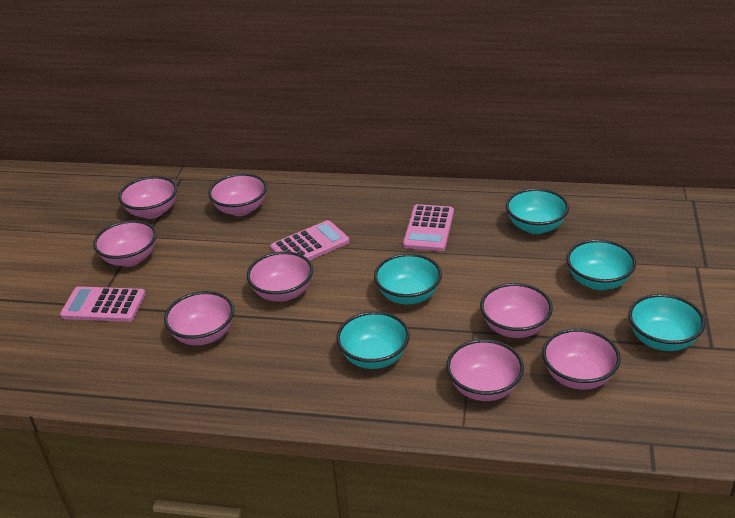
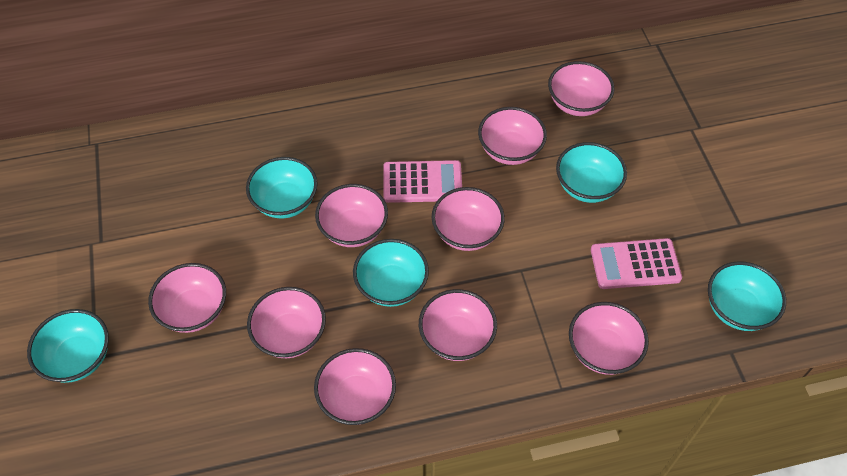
pink bowl: [93,220,157,267] [118,176,177,219] [164,291,234,345] [208,173,267,216] [247,251,313,302] [446,339,524,401] [480,283,553,338] [542,328,621,390] = 8 -> [148,263,226,333] [247,287,326,358] [314,348,396,425] [315,184,388,247] [419,289,497,361] [432,187,505,251] [478,107,547,165] [548,61,614,116] [569,302,649,375] = 9
pink calculator: [60,286,146,322] [270,220,349,260] [403,204,454,251] = 3 -> [383,160,462,203] [591,238,682,289] = 2

